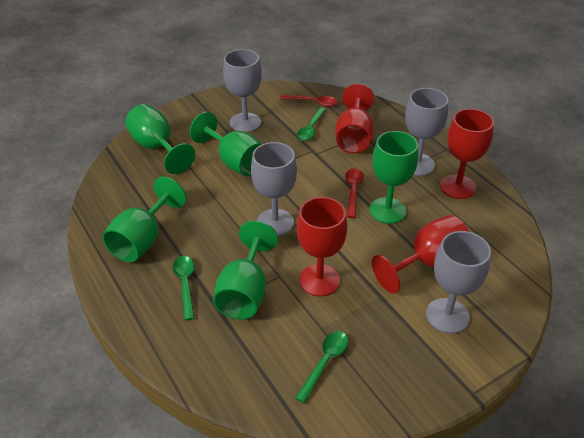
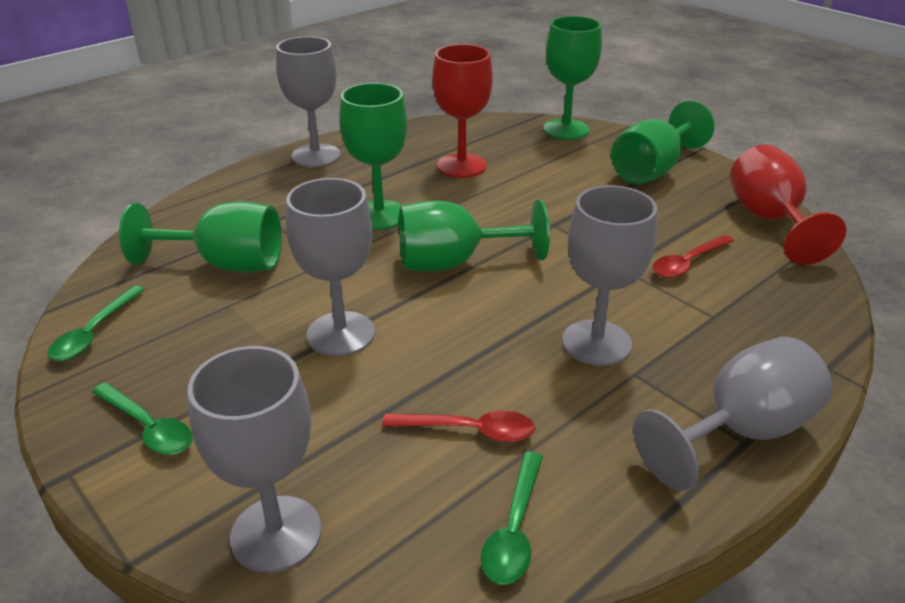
grey goblet: [223,49,262,132] [251,142,297,236] [405,88,448,176] [426,231,491,334] = 4 -> [187,346,322,573] [276,36,341,167] [286,178,375,356] [562,185,657,366] [633,337,833,491] = 5
red goblet: [297,197,347,296] [335,84,374,153] [372,215,469,294] [440,109,494,199] = 4 -> [433,44,493,178] [730,145,846,265] = 2

